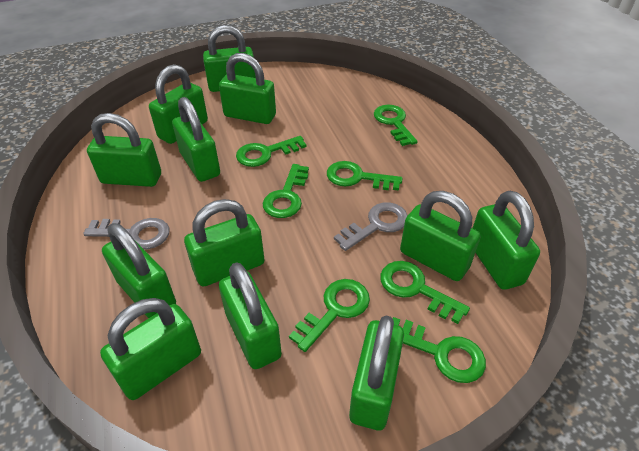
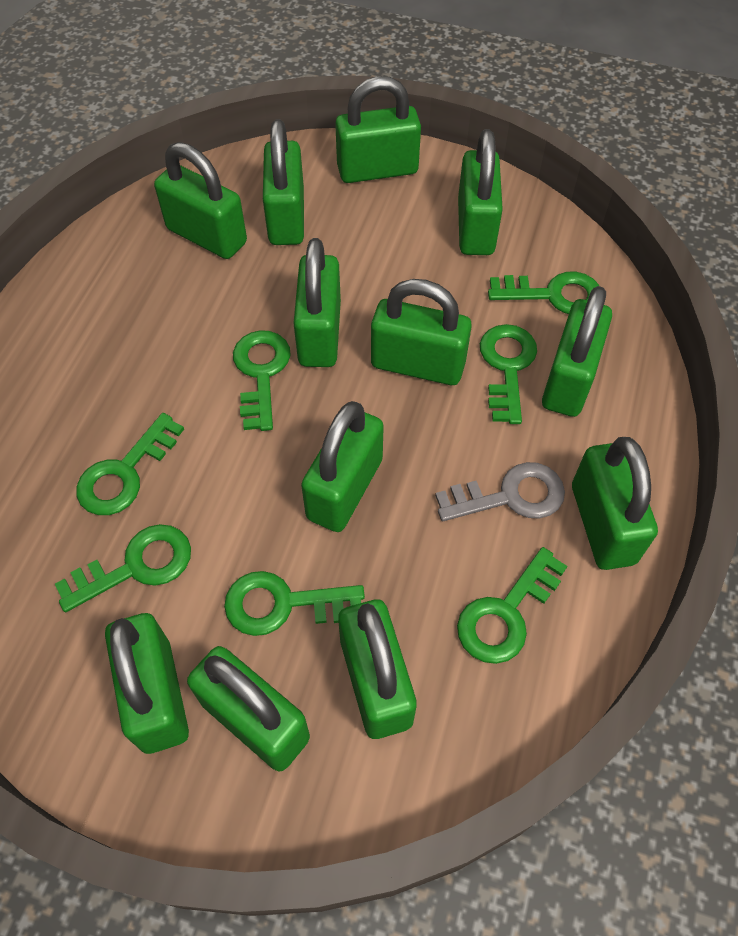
grey key: [83,218,170,249] [334,202,408,251] = 2 -> [435,462,565,521] = 1

